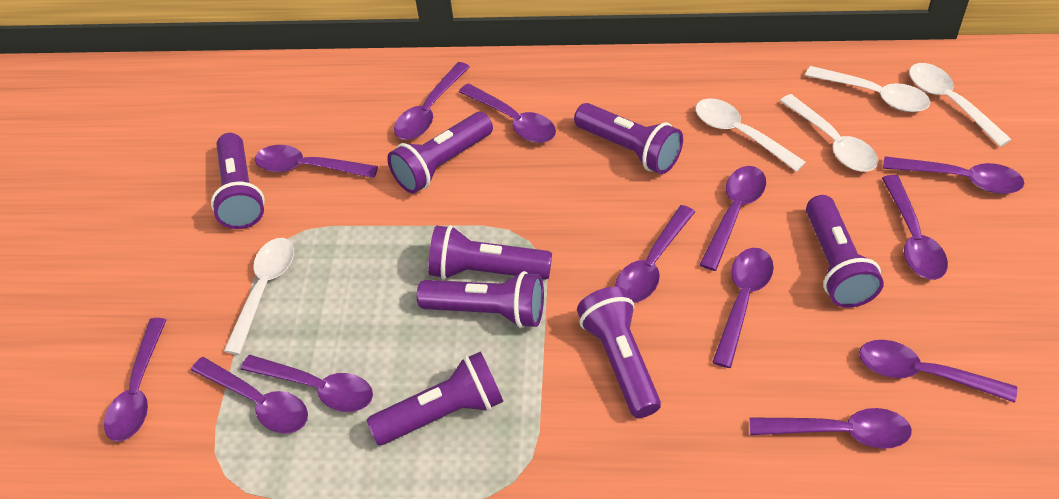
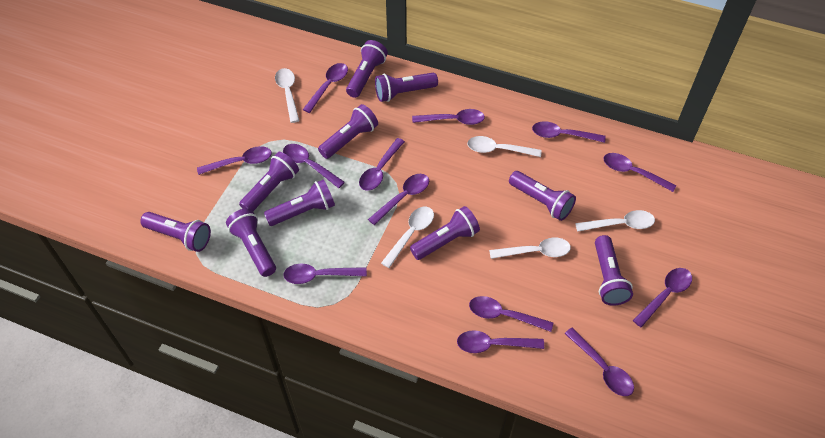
purple flashlight: [211,133,265,229] [367,351,503,445] [387,112,493,194] [417,271,544,328] [428,225,552,280] [574,103,683,174] [577,287,661,418] [806,195,884,308] = 8 -> [140,212,211,252] [226,208,276,277] [239,152,299,211] [264,179,335,226] [318,104,378,159] [346,40,388,98] [375,73,438,102] [410,206,480,260] [509,171,576,221] [595,235,633,306] = 10

